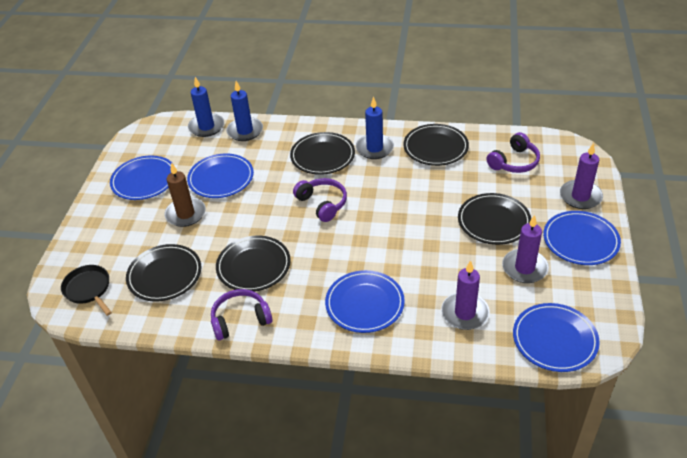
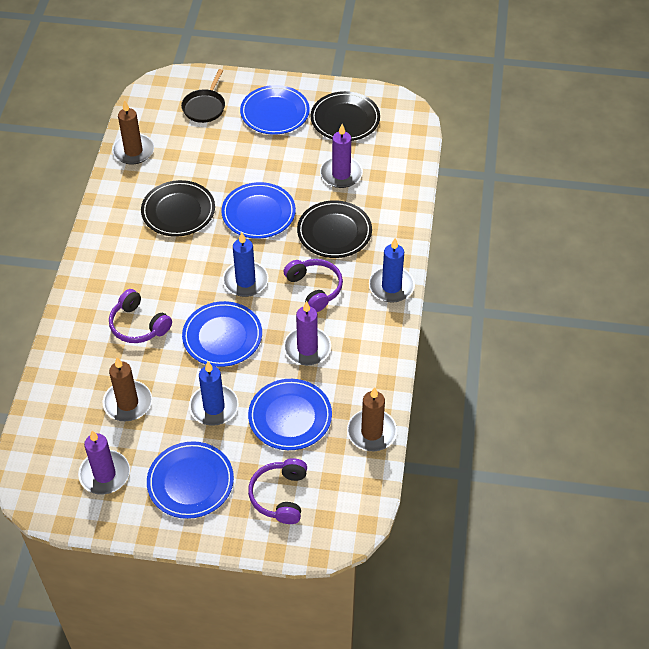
black plate: [126,244,201,302] [216,236,291,292] [290,132,355,175] [403,124,469,166] [458,193,531,245] = 5 -> [141,180,215,237] [297,200,372,258] [311,91,380,141] = 3
brown candle: [164,162,206,227] = 1 -> [103,357,152,421] [112,100,154,164] [347,387,397,451] = 3

